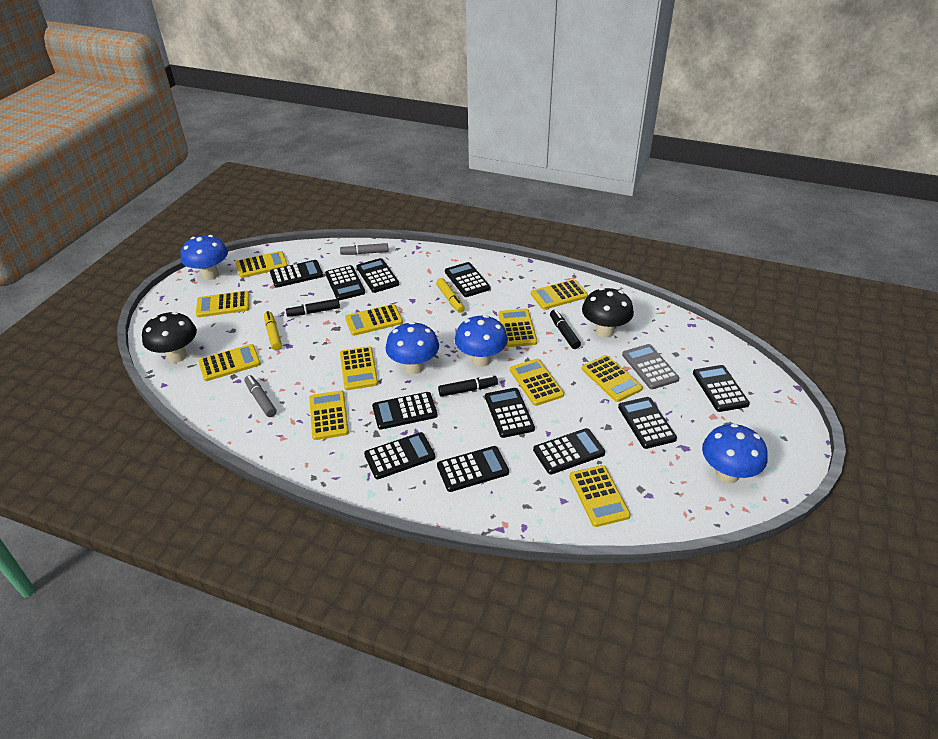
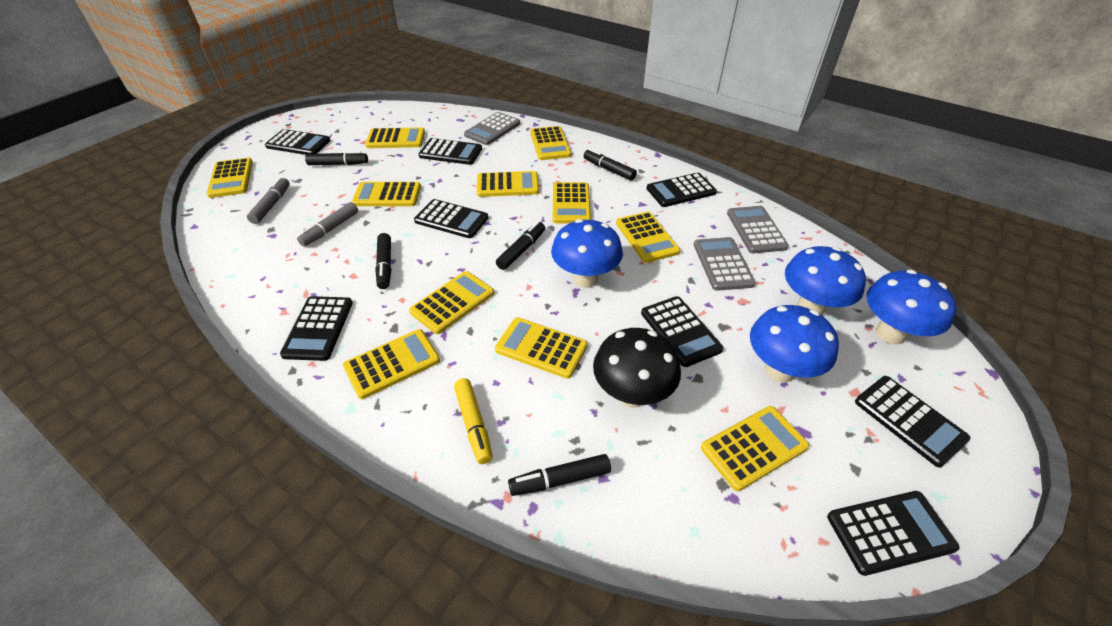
black calculator: [270,260,323,288] [325,265,365,300] [357,258,399,293] [364,432,435,479] [372,392,437,430] [437,446,509,492] [445,262,490,297] [485,388,535,438] [533,428,605,474] [618,397,677,449] [693,365,750,412] = 11 -> [265,129,331,155] [280,296,353,361] [414,199,488,238] [418,138,482,165] [641,296,724,367] [646,173,717,207] [827,491,960,576] [855,376,971,468] = 8
black marker: [286,299,340,317] [438,375,498,397] [550,310,581,349] = 3 -> [305,151,368,165] [375,233,391,289] [496,222,545,270] [508,454,611,496] [584,149,637,181] = 5
black mushroom: [142,312,197,363] [582,288,634,337] = 2 -> [593,328,681,408] = 1
grey calculator: [622,344,679,389] = 1 -> [464,112,520,145] [694,237,756,291] [727,206,789,253] = 3
yellow marker: [264,311,282,350] [436,278,465,313] = 2 -> [454,378,493,464] = 1

